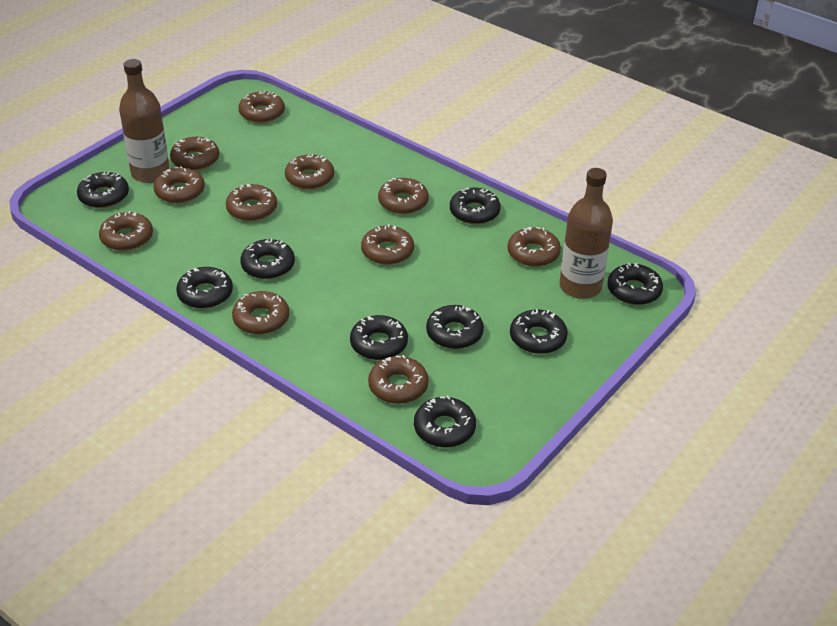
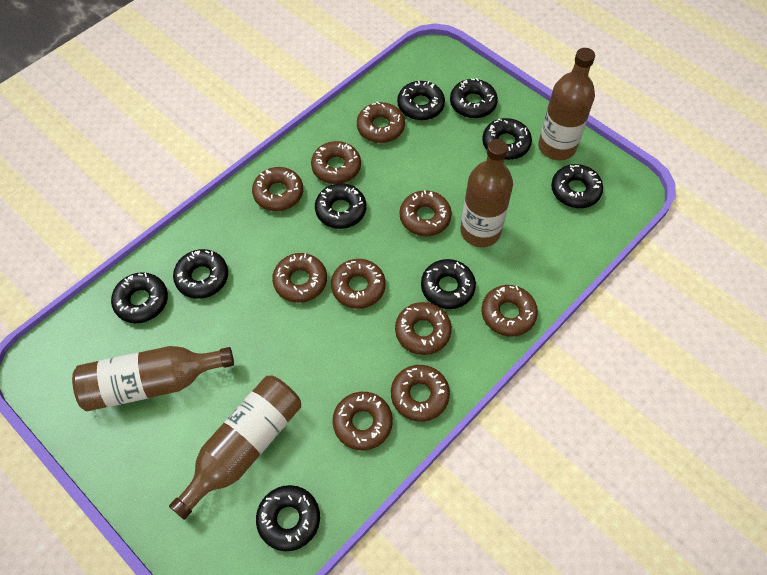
brown bottle: [119,59,170,183] [560,168,613,299] = 2 -> [72,346,234,411] [169,376,301,520] [460,139,513,247] [538,48,595,160] = 4
brown donut: [99,211,153,251] [153,166,205,204] [170,137,219,171] [226,184,277,221] [232,291,289,335] [238,91,285,123] [285,154,334,190] [361,224,414,265] [368,355,429,404] [378,178,429,214] [507,227,561,267] = 11 -> [252,167,303,211] [272,253,327,303] [311,141,361,184] [331,259,386,309] [333,392,393,450] [357,101,405,143] [391,365,450,422] [395,302,452,355] [400,190,452,236] [481,285,538,336] = 10

